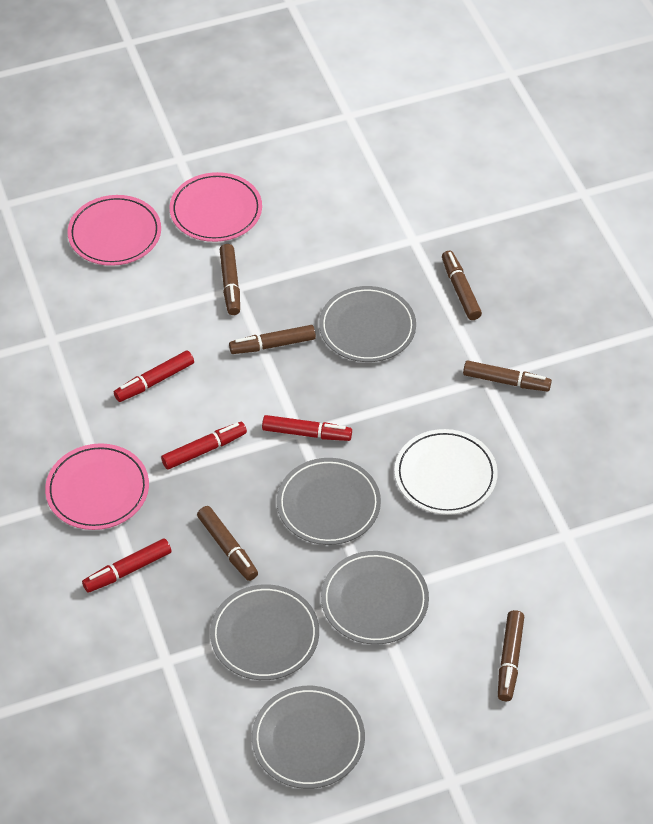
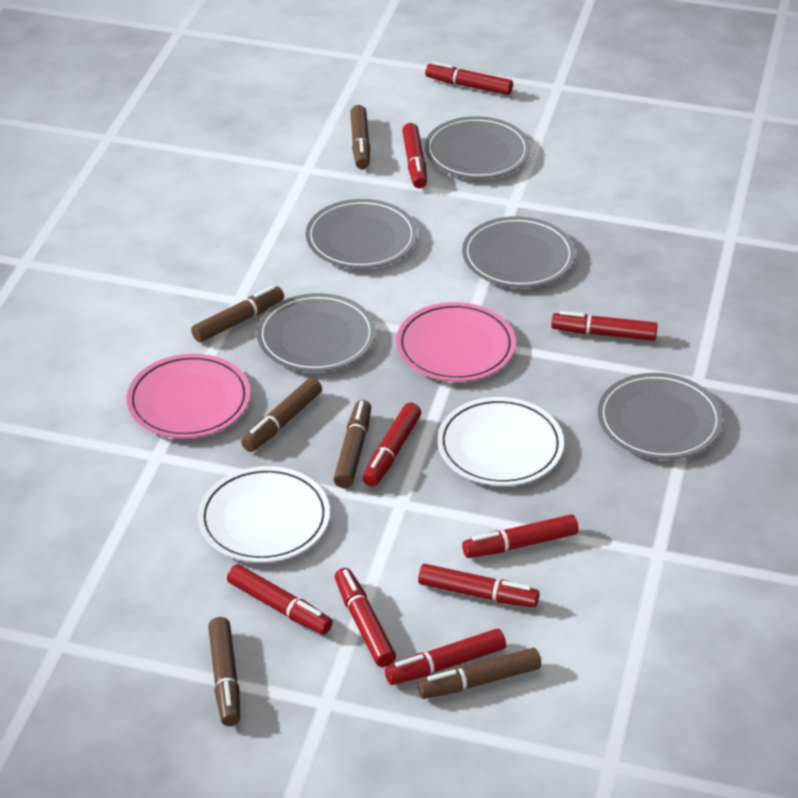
pink plate: [45,443,149,530] [68,195,161,266] [170,172,262,242] = 3 -> [127,354,250,438] [396,302,516,382] = 2
red marker: [82,538,171,593] [114,350,194,402] [161,422,247,470] [262,415,352,441] = 4 -> [227,564,333,635] [335,568,396,667] [363,402,421,487] [385,628,506,685] [402,123,427,188] [418,564,540,608] [425,62,513,95] [462,514,578,558] [551,311,658,341] = 9
white plate: [394,429,498,515] = 1 -> [198,466,330,563] [437,397,564,486] = 2

